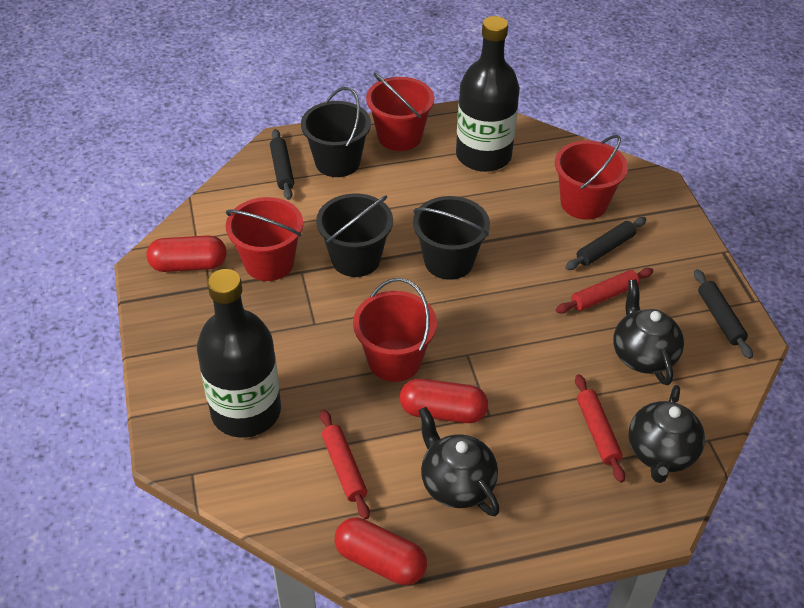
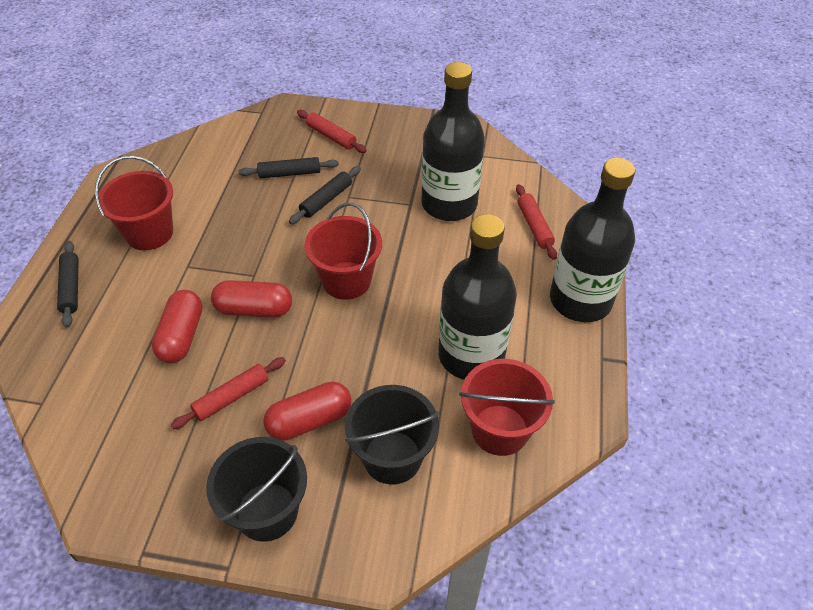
black bottle: [197,269,281,438] [456,16,520,172] = 2 -> [421,62,485,221] [438,214,517,380] [550,158,635,322] = 3
black bucket: [301,87,371,177] [316,193,393,277] [413,196,490,280] = 3 -> [206,437,307,542] [345,385,439,485] = 2
black teapot: [418,407,500,516] [613,279,684,385] [628,385,705,483] = 3 -> none = 0
red bucket: [226,197,303,281] [353,278,437,382] [366,73,434,151] [555,135,628,220] = 4 -> [95,156,173,250] [304,203,382,300] [459,359,555,456] = 3

